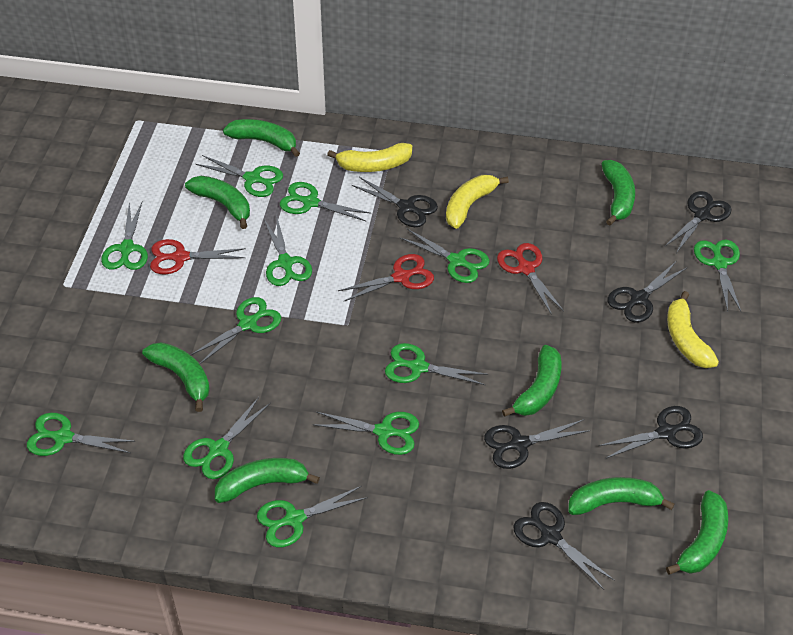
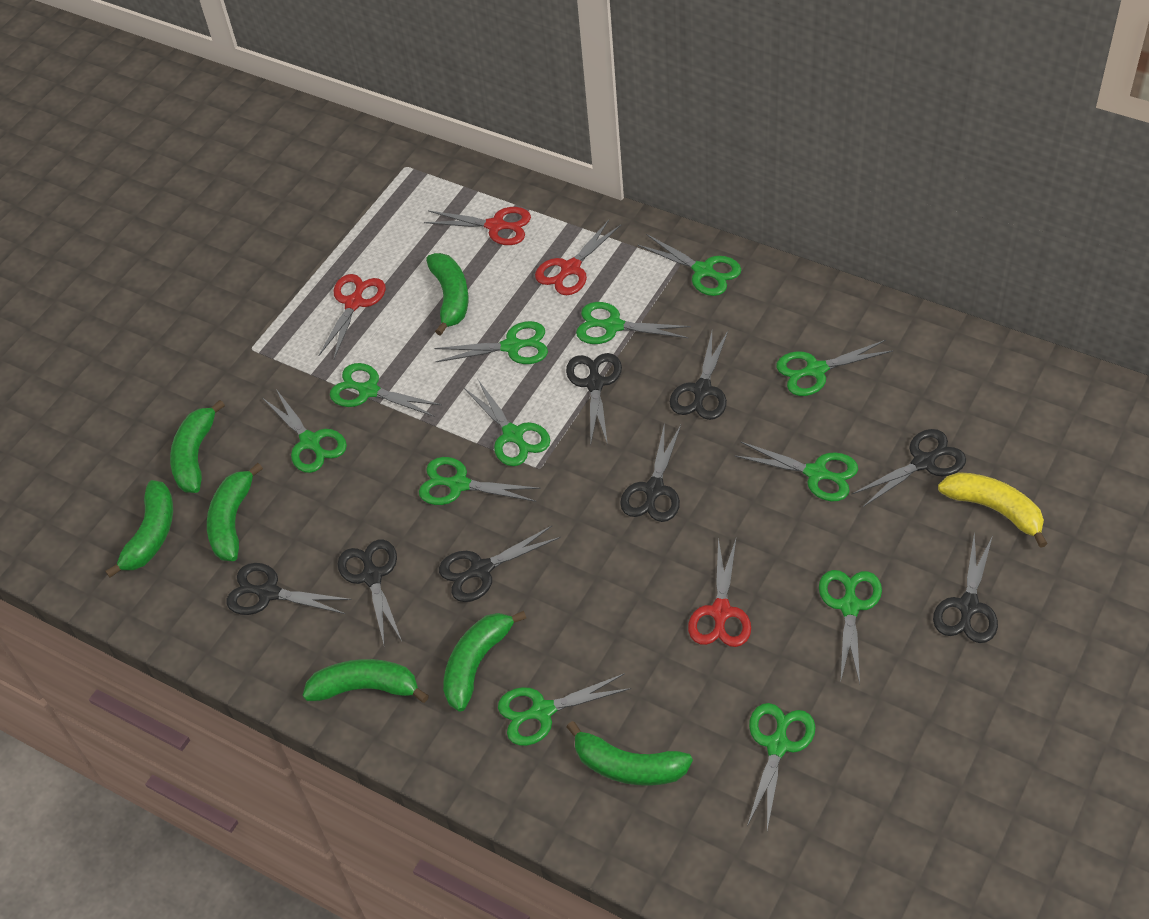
black scissors: [351,177,438,227] [484,419,590,469] [513,502,615,590] [598,406,703,459] [607,262,688,323] [664,191,732,253] = 6 -> [226,563,352,615] [338,540,402,644] [439,525,561,602] [566,353,622,445] [620,422,681,522] [670,331,728,420] [852,429,966,507] [933,532,998,643] = 8
green banana: [142,342,210,412] [185,176,250,229] [215,458,320,503] [223,119,300,157] [502,345,562,417] [568,477,675,515] [601,160,635,225] [666,490,728,575] = 8 -> [105,480,173,578] [170,400,225,493] [207,463,263,561] [302,659,429,703] [426,253,468,336] [443,611,526,712] [567,721,693,786] = 7
red scissors: [150,239,246,274] [338,254,434,302] [497,243,564,315] = 3 -> [318,274,386,359] [424,207,531,245] [535,220,622,295] [688,538,751,647] = 4
yellow banana: [327,143,412,172] [446,175,509,229] [667,291,719,368] = 3 -> [938,472,1048,548] = 1

